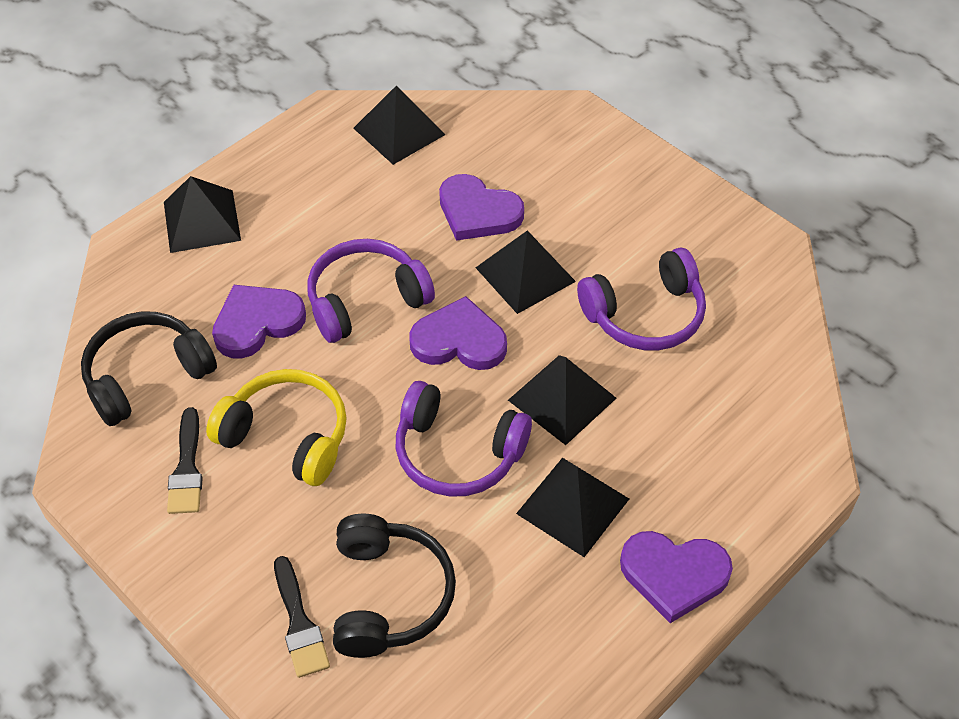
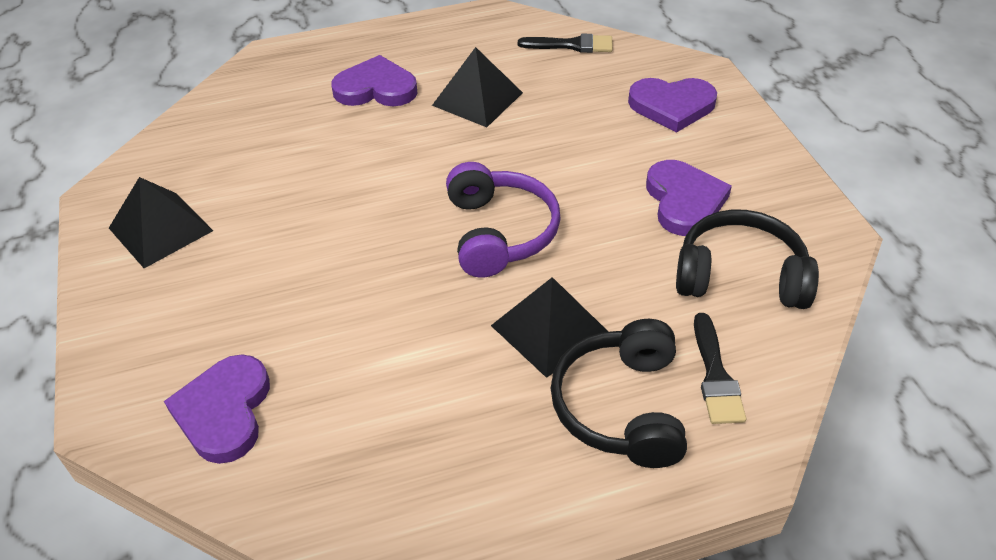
black pyramid: [164,176,241,253] [354,86,446,165] [476,230,576,314] [508,355,616,445] [516,458,629,557] = 5 -> [109,177,213,268] [432,47,523,127] [491,277,608,378] = 3
purple headphones: [307,239,435,343] [396,381,532,497] [577,248,706,350] = 3 -> [446,162,561,278] = 1
yellow headphones: [206,369,347,486] = 1 -> none = 0

